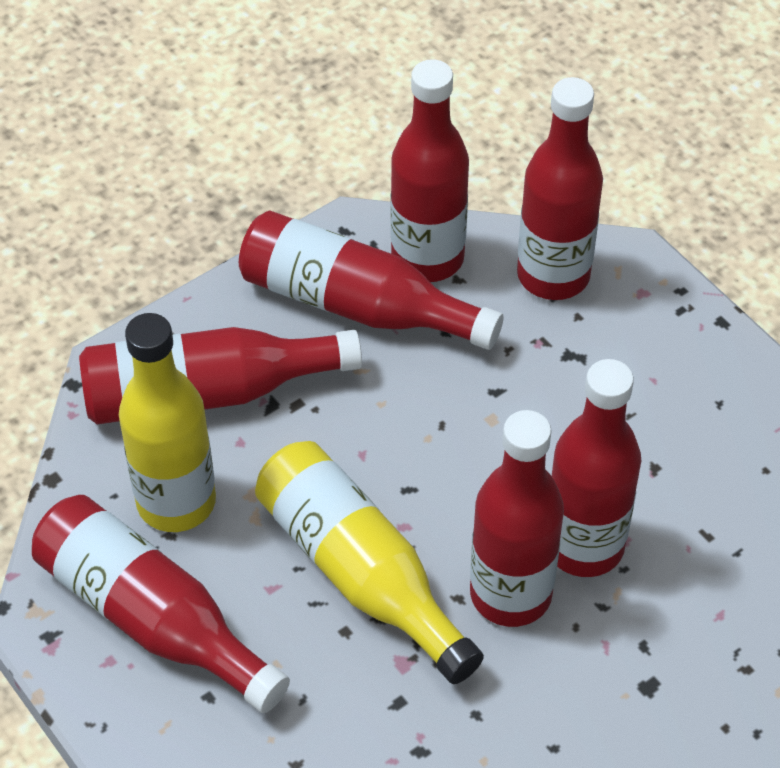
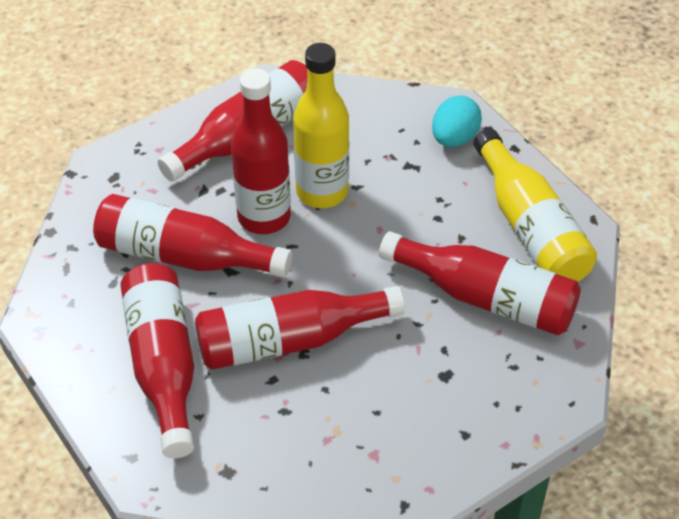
red bottle: [32,495,290,713] [79,327,362,424] [239,210,503,350] [391,59,469,282] [470,410,564,627] [517,77,603,300] [552,359,641,577] = 7 -> [93,194,292,278] [120,263,194,458] [158,60,308,182] [195,286,405,370] [231,68,291,234] [379,231,581,335] = 6
turquoise egg: none = 0 -> [432,96,482,147] = 1

